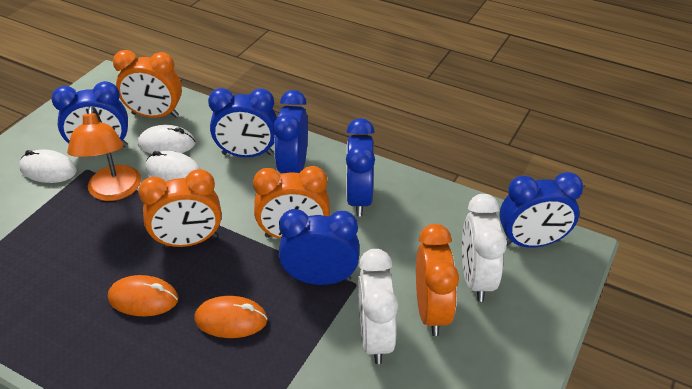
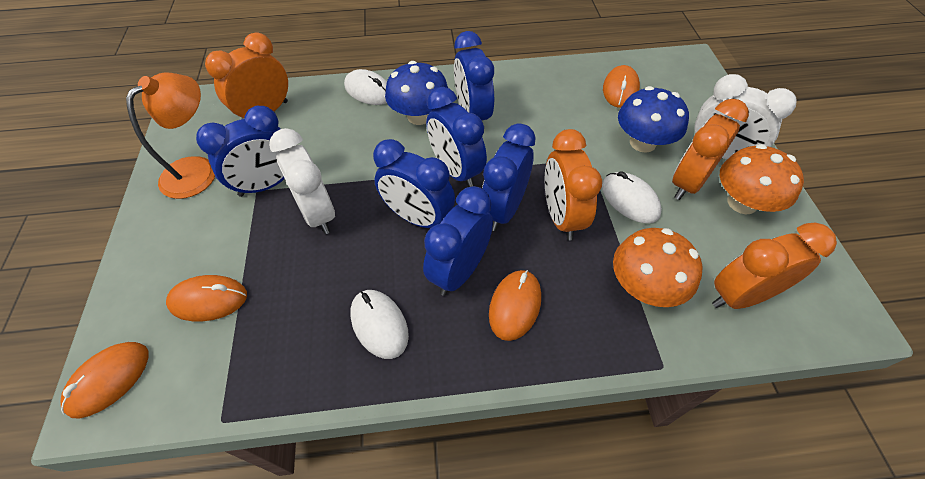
blue mushroom: none = 0 -> [385,61,448,125] [618,86,689,153] = 2
orange mouse: [108,275,178,316] [194,296,268,338] = 2 -> [61,342,148,419] [166,275,247,321] [489,270,541,341] [603,65,640,108] = 4
orange mushroom: none = 0 -> [613,228,703,307] [720,144,804,214] = 2

